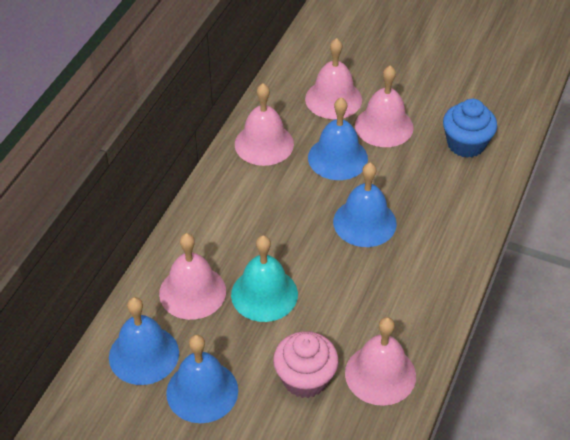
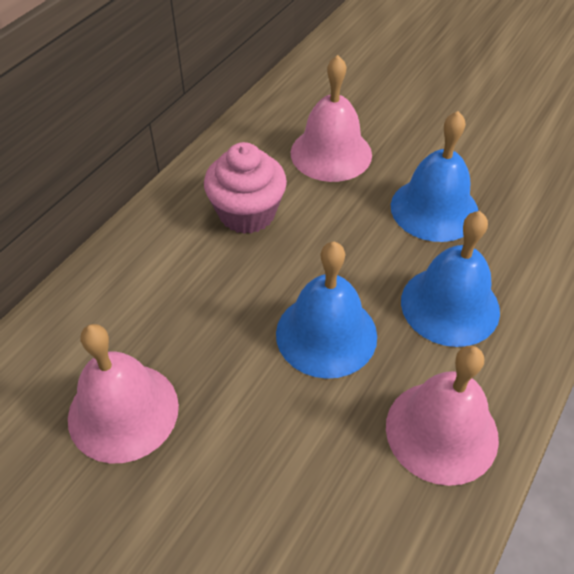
blue bell: [109,297,179,385] [166,335,238,423] [308,97,368,180] [333,163,397,247] = 4 -> [276,242,377,379] [391,111,478,242] [401,211,500,347] = 3
blue cupcake: [443,99,497,158] = 1 -> none = 0
pink bell: [159,233,226,320] [235,83,294,166] [305,38,362,119] [345,317,416,406] [355,66,414,147] = 5 -> [68,324,179,463] [291,55,372,182] [386,346,499,486] = 3
turquoise bell: [231,235,298,322] = 1 -> none = 0

